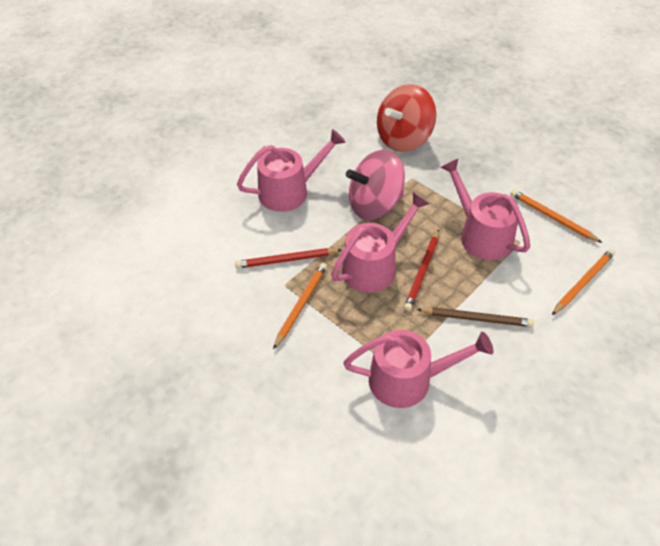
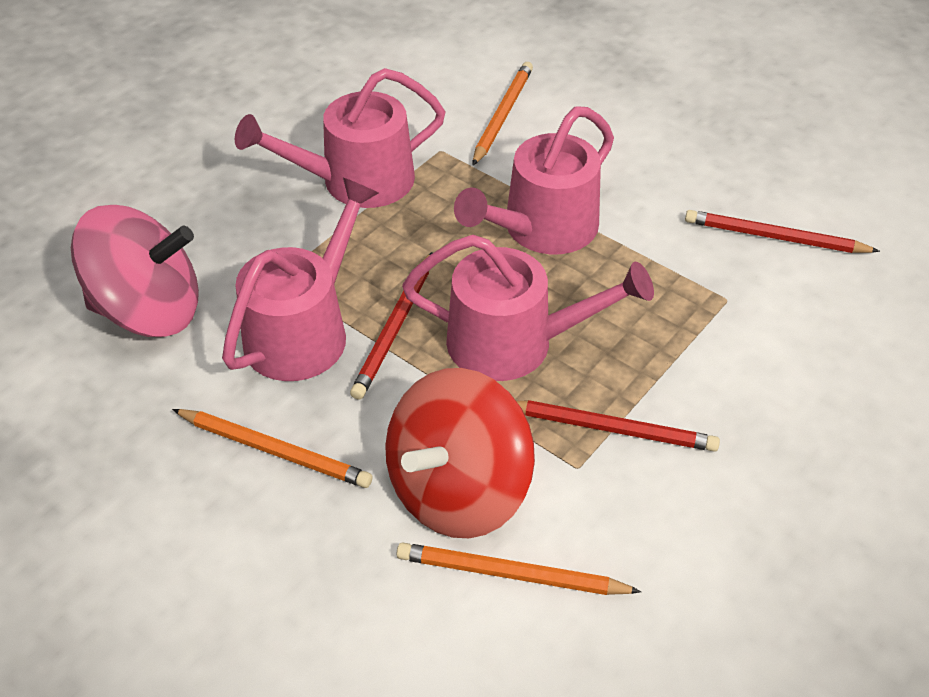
brown pencil: [417,307,534,327] = 1 -> none = 0
red pencil: [235,248,341,268] [404,229,439,311] = 2 -> [350,252,433,400] [516,400,720,452] [685,210,880,253] = 3

